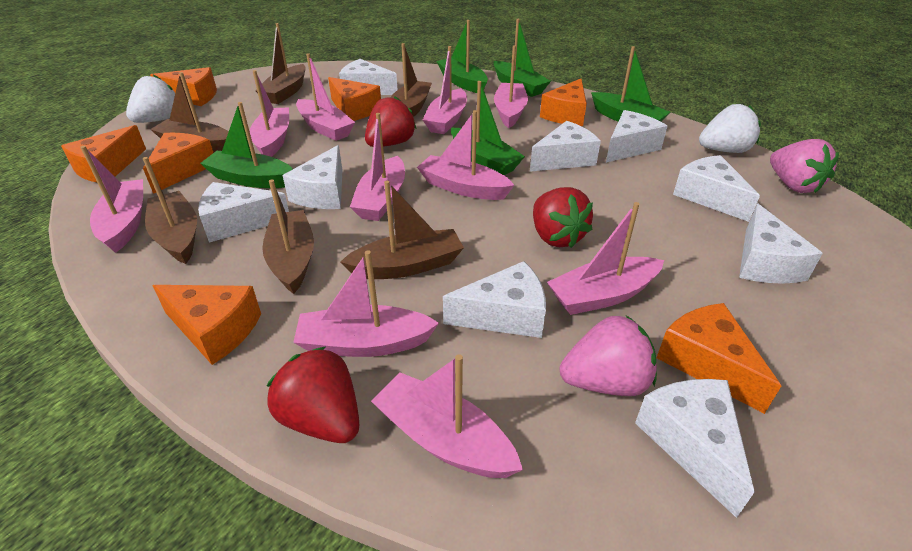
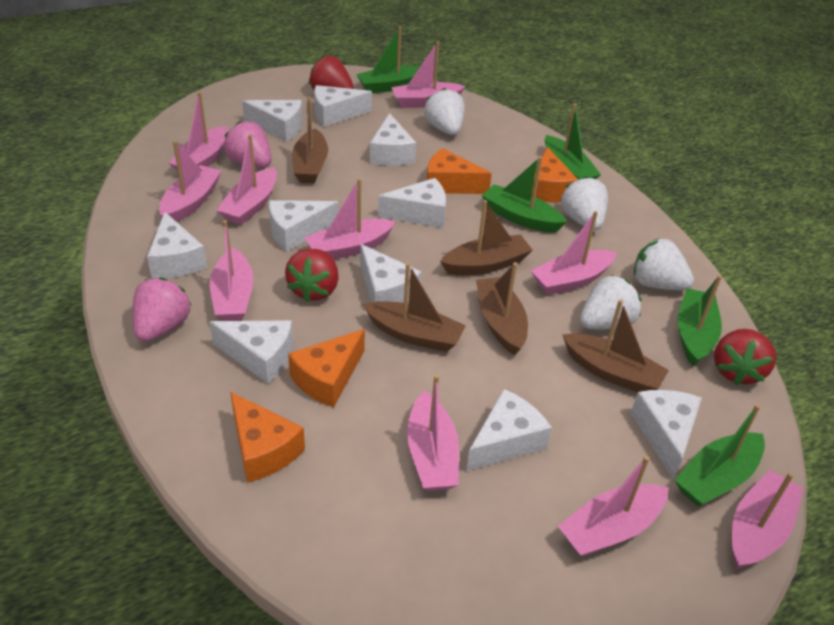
brown boat: [143,157,197,264] [150,72,229,153] [255,23,306,104] [262,179,314,294] [340,181,464,279] [391,43,432,117] = 6 -> [292,97,328,183] [363,263,466,352] [440,200,533,275] [476,262,528,355] [562,299,669,392] = 5
orange cheese: [61,125,146,183] [143,133,213,194] [150,67,217,106] [152,285,261,365] [328,77,381,121] [540,79,587,126] [657,303,781,414] = 7 -> [230,392,305,483] [288,329,365,408] [427,148,492,194] [531,147,578,203] = 4
white cheese: [198,182,289,243] [282,145,342,209] [339,59,398,95] [443,261,546,338] [530,121,601,172] [606,110,667,163] [635,379,755,518] [673,155,760,222] [739,204,823,284] = 9 -> [147,212,207,278] [209,320,293,383] [242,100,303,142] [269,200,338,252] [314,85,372,127] [360,244,422,303] [370,113,416,165] [378,178,446,228] [466,389,552,471] [631,390,702,480] = 10
white strawberry: [126,75,175,123] [699,104,761,153] = 2 -> [424,88,465,135] [561,176,608,230] [580,275,641,329] [634,238,694,290] = 4

